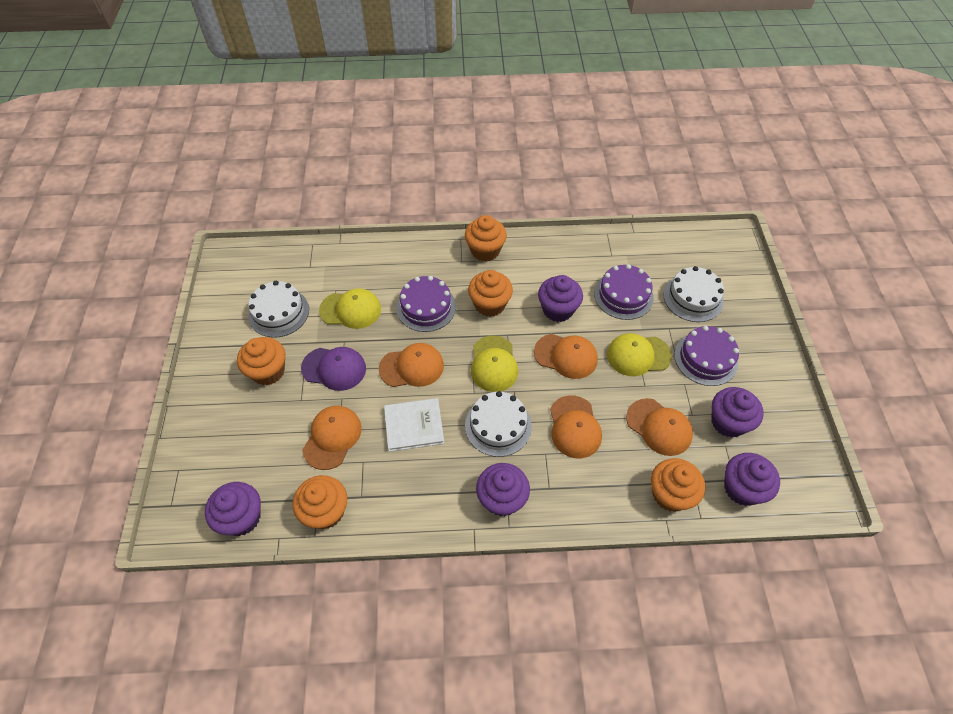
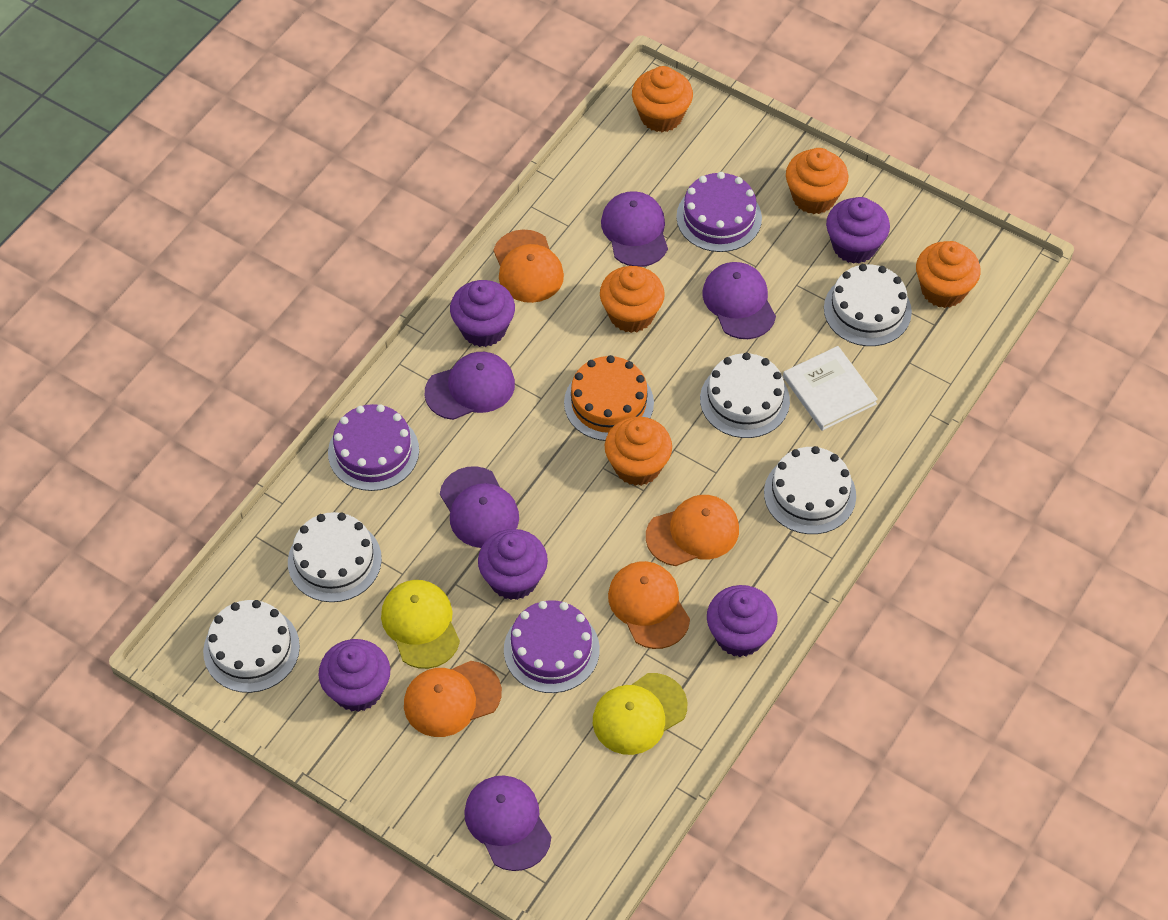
orange cake: none = 0 -> [564,355,654,441] = 1
orange cap: [302,406,362,470] [379,343,444,387] [534,334,598,379] [550,395,602,458] [626,398,693,456] = 5 -> [404,661,502,737] [493,230,564,303] [608,561,690,649] [646,495,739,566] = 4
purple cap: [301,347,366,391] = 1 -> [425,352,515,420] [440,466,519,548] [464,775,551,871] [601,191,668,267] [702,262,776,339] = 5
white cake: [248,281,309,338] [465,391,532,457] [663,266,724,322] = 3 -> [203,600,300,693] [288,512,382,602] [700,352,790,438] [764,446,856,534] [824,264,912,346] = 5
yellow cap: [319,288,381,329] [471,336,518,392] [607,333,672,376] = 3 -> [381,580,460,669] [593,673,687,755] = 2

